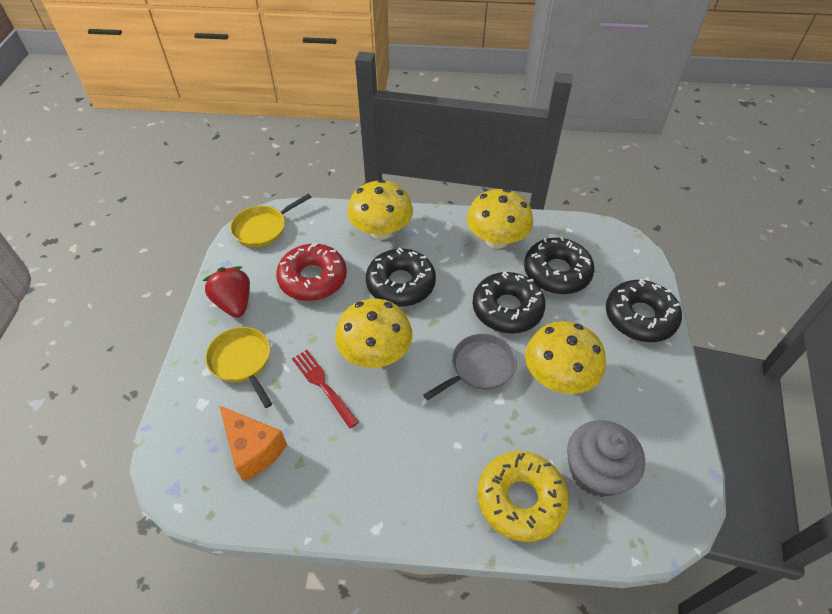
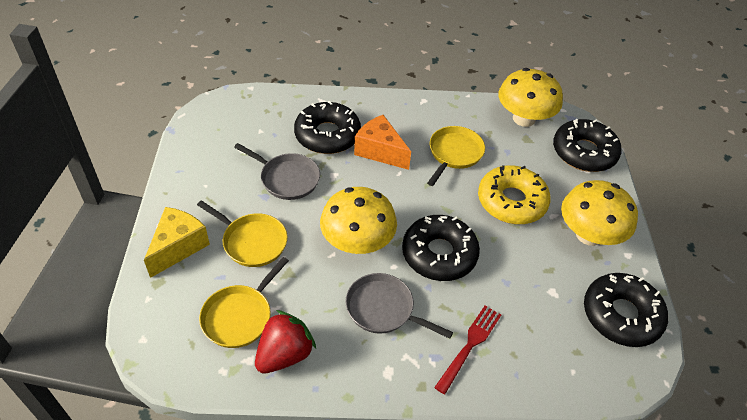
grey cupcake: [567,420,645,497] = 1 -> none = 0
grey pan: [423,334,517,401] = 1 -> [234,143,320,200] [345,273,453,339] = 2
red donut: [276,243,347,301] = 1 -> none = 0
yellow cheese: none = 0 -> [144,207,210,278] = 1
yellow mushroom: [335,299,412,368] [347,180,413,240] [467,189,533,249] [525,321,606,394] = 4 -> [320,187,397,254] [498,68,563,127] [561,180,638,246] = 3
yellow pan: [205,327,272,408] [230,194,311,247] = 2 -> [197,200,288,267] [199,257,289,348] [427,126,485,186] = 3

